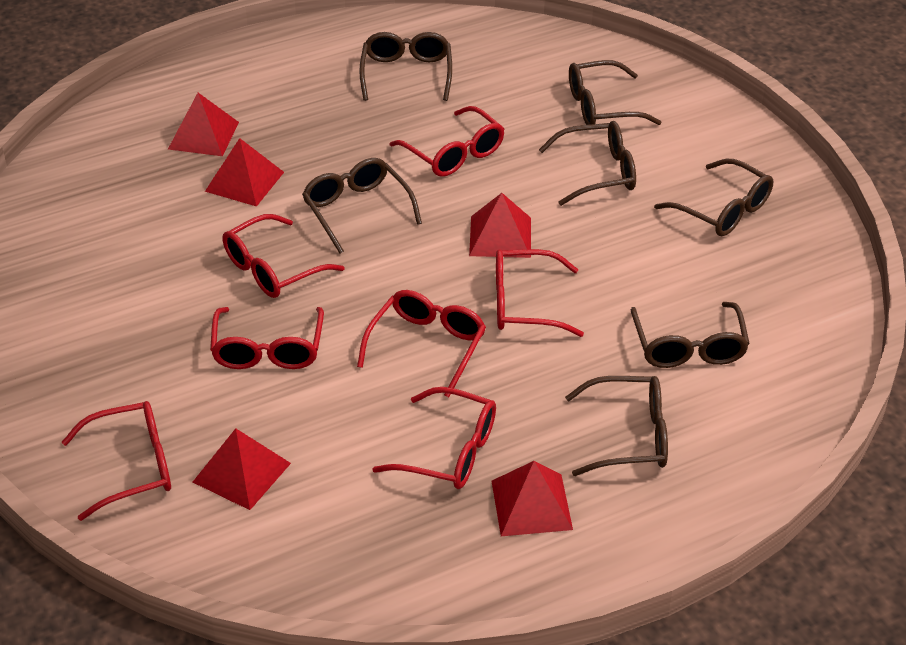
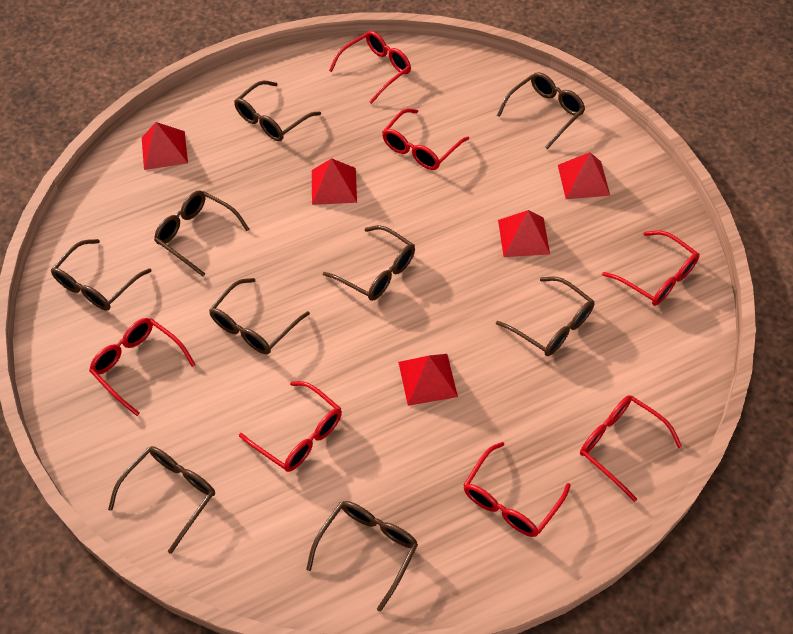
brown glasses: [302,158,422,254] [359,32,452,101] [539,121,636,206] [565,376,668,476] [569,60,662,125] [631,302,750,368] [654,159,773,236] = 7 -> [51,239,151,310] [108,446,215,554] [154,190,250,276] [209,278,310,354] [234,80,321,141] [306,501,418,612] [323,225,415,301] [496,277,594,356] [497,72,585,149] = 9

